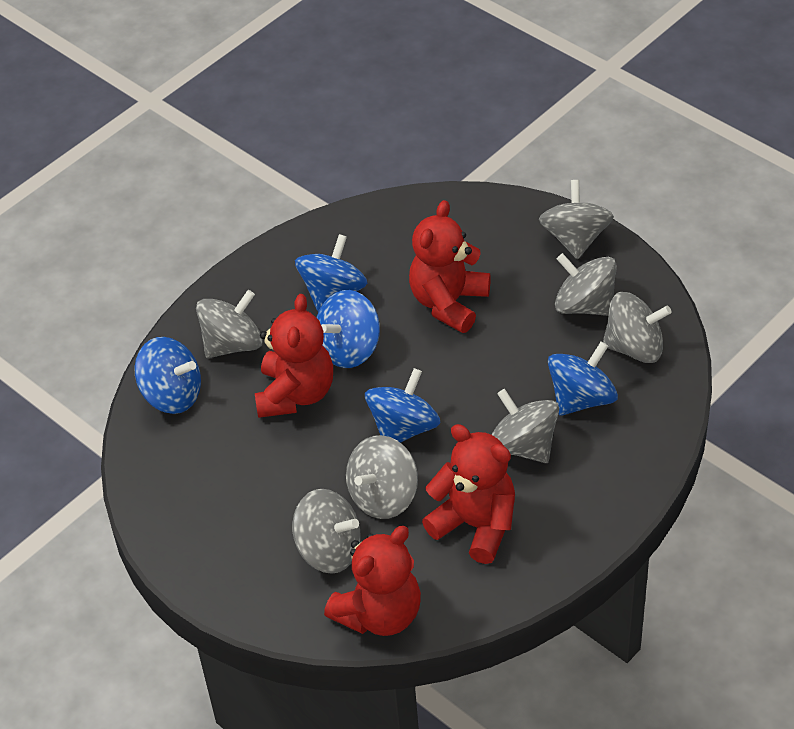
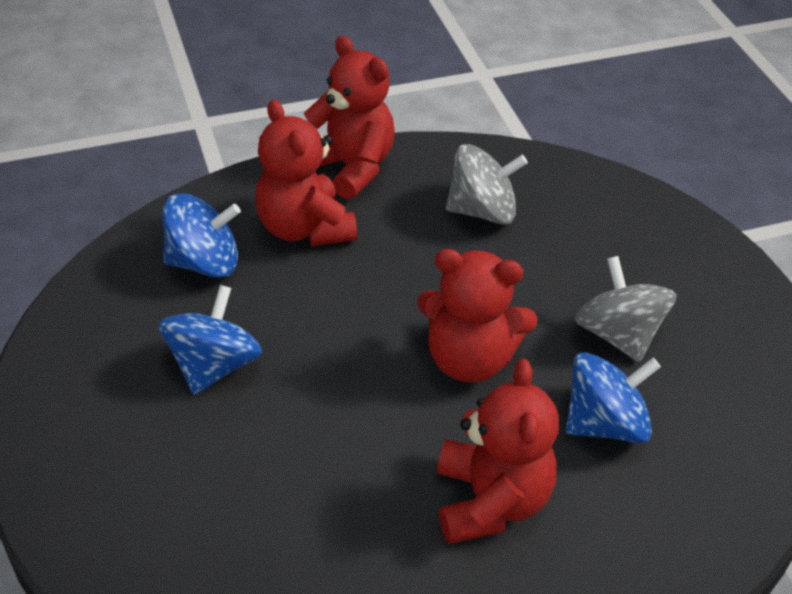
blue spinning top: [135,337,201,414] [295,234,368,312] [316,290,380,368] [365,368,440,443] [548,342,618,416] = 5 -> [158,285,262,395] [163,193,241,278] [566,352,661,443] = 3
grey spinning top: [196,290,263,358] [292,489,361,574] [346,435,418,519] [492,389,559,463] [539,180,614,259] [555,253,617,316] [603,292,672,363] = 7 -> [446,144,528,225] [575,256,677,362] = 2

